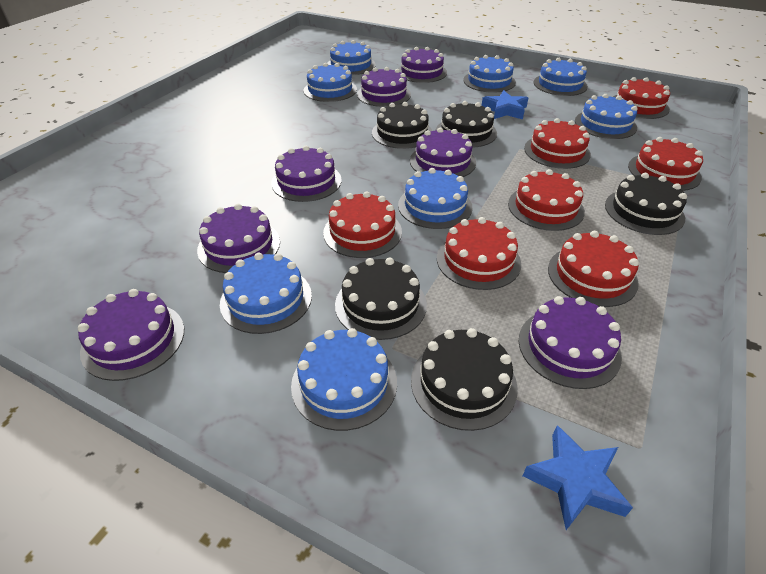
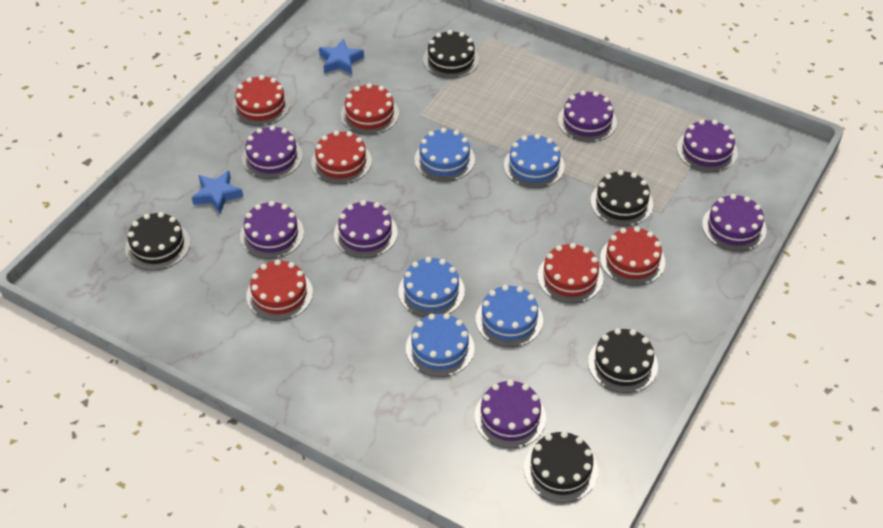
blue cake: [220,253,312,334] [291,328,397,431] [304,63,357,102] [327,40,376,75] [398,168,473,229] [463,55,516,93] [534,58,588,96] [575,94,637,139] = 8 -> [398,257,465,317] [406,313,475,377] [414,128,475,182] [476,285,543,347] [504,134,565,188] = 5
red cake: [323,191,402,258] [437,217,521,290] [508,169,585,231] [524,118,591,169] [548,231,639,307] [613,77,670,119] [628,137,703,191] = 7 -> [232,75,291,126] [246,260,313,321] [311,131,372,184] [341,83,399,135] [537,243,603,303] [600,226,665,286] = 6

